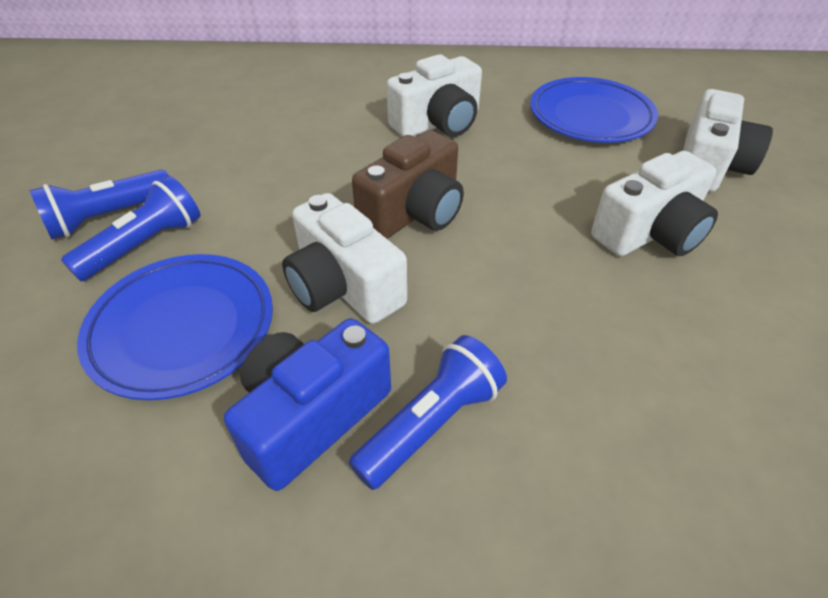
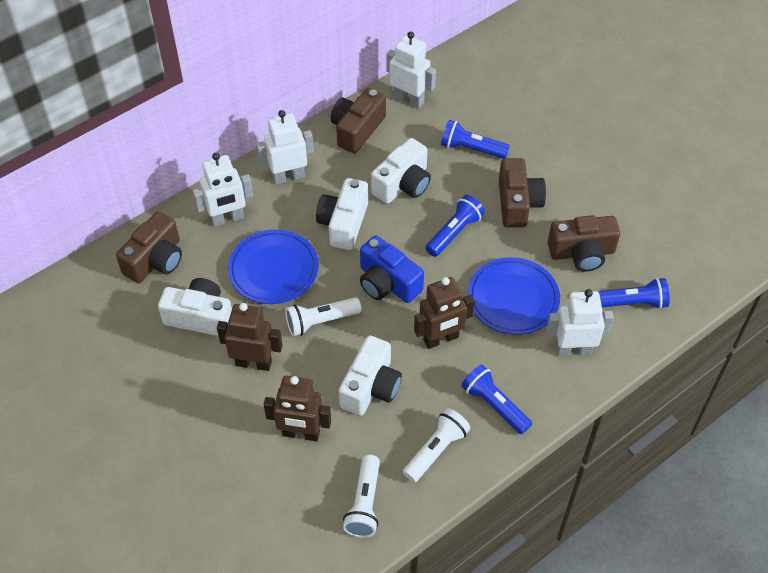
blue flashlight: [29,169,168,239] [61,175,200,281] [349,335,507,490] = 3 -> [425,195,485,257] [441,120,510,159] [461,365,532,434] [597,278,670,309] = 4
brown camera: [352,130,464,239] = 1 -> [116,212,182,283] [331,88,386,154] [499,158,546,228] [548,215,620,271] = 4
brown robot: none = 0 -> [217,303,283,371] [264,376,331,441] [414,277,475,349] = 3
white flashlight: none = 0 -> [285,297,361,336] [343,455,380,538] [403,408,471,482] = 3
white robot: none = 0 -> [193,153,253,227] [256,110,314,185] [387,31,436,109] [546,289,614,356] = 4

